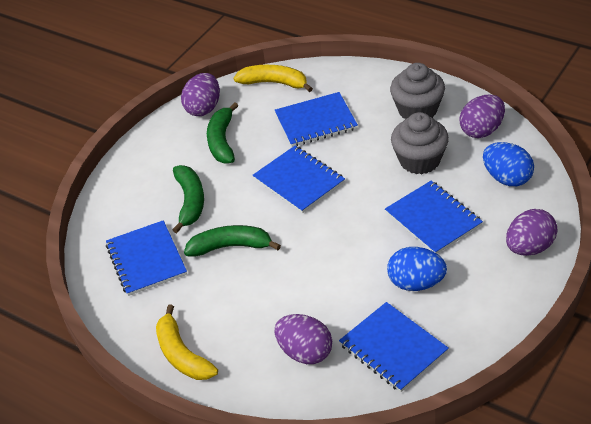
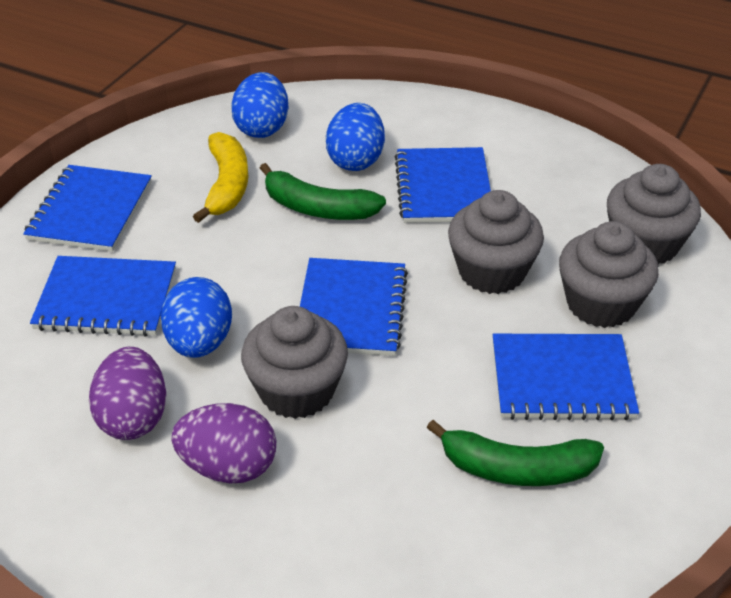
blue egg: [387,247,447,291] [483,142,534,186] = 2 -> [161,277,232,358] [231,72,289,138] [326,103,385,171] = 3
green banana: [173,165,204,233] [184,225,281,256] [207,102,238,164] = 3 -> [260,163,386,220] [427,420,604,486] = 2
grey cupcake: [390,63,445,119] [391,112,449,174] = 2 -> [241,306,348,419] [448,190,544,294] [559,221,659,328] [607,164,701,265] = 4
purple egg: [181,73,220,116] [275,314,332,364] [459,94,505,138] [506,209,558,256] = 4 -> [89,347,166,440] [171,403,276,483] = 2
yellow banana: [156,305,218,380] [234,65,313,92] = 2 -> [193,132,248,223] = 1

